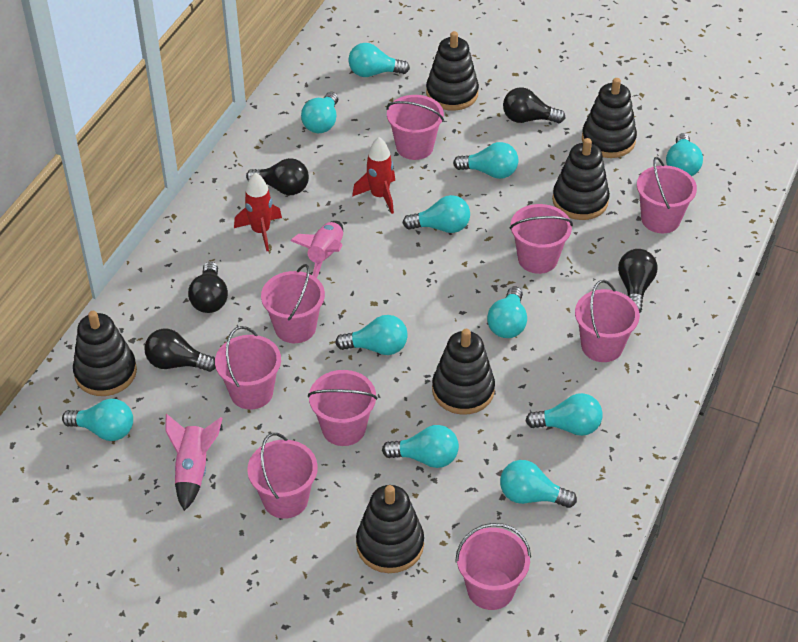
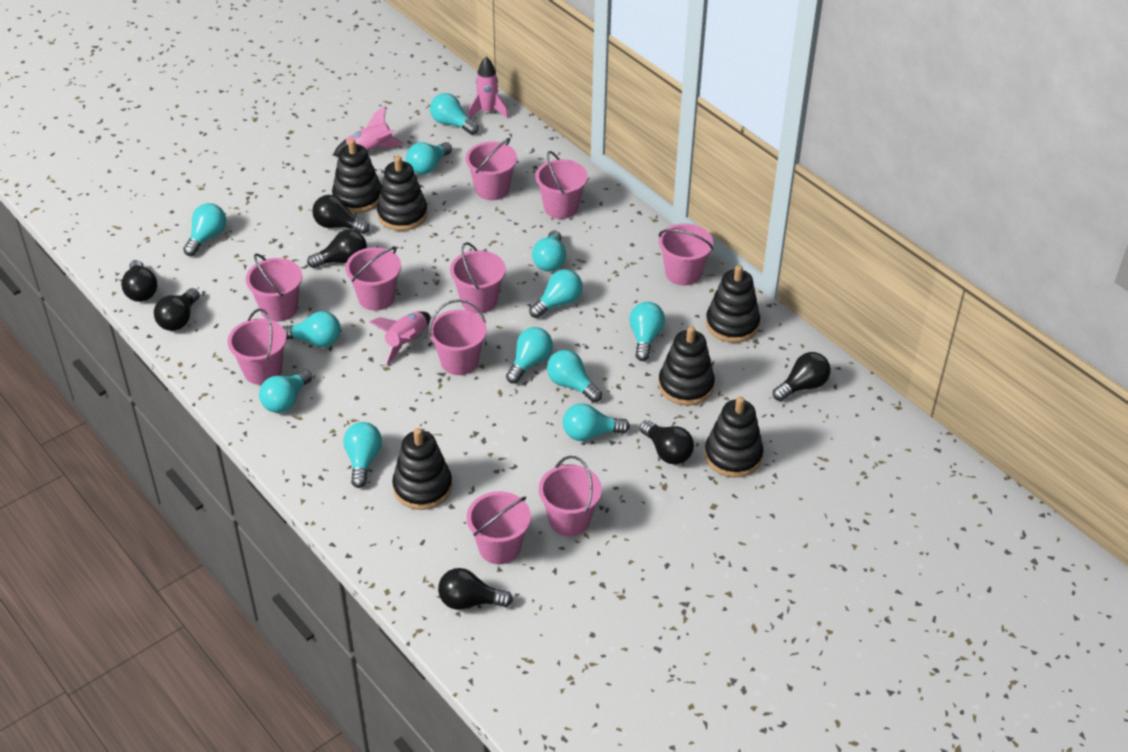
black light bulb: [144,329,216,372] [188,262,228,313] [246,158,309,195] [503,87,565,123] [618,249,657,313] = 5 -> [121,260,157,302] [154,288,200,331] [307,230,367,268] [312,195,370,234] [438,568,513,610] [640,420,694,465] [773,352,830,401] = 7
pink bucket: [215,326,281,410] [247,433,318,519] [261,264,325,343] [308,370,378,446] [386,95,444,160] [455,523,531,610] [509,204,573,274] [575,280,640,362] [637,157,697,233] = 9 -> [228,309,286,385] [246,254,302,322] [345,247,401,311] [429,300,487,375] [450,242,506,314] [466,138,517,200] [467,491,531,564] [535,151,588,219] [539,456,602,536] [659,223,713,286] = 10
pink rocket: [166,414,222,511] [290,221,343,278] = 2 -> [333,106,404,157] [370,311,430,365] [468,57,509,119] = 3
red rocket: [234,173,282,251] [352,137,395,214] = 2 -> none = 0
turquoise light bulb: [62,399,133,441] [301,92,338,133] [335,315,408,355] [348,43,410,77] [382,425,459,468] [402,195,470,233] [453,142,518,179] [487,286,527,338] [500,460,577,508] [526,393,603,436] [666,133,703,176] = 11 -> [183,203,226,256] [259,369,312,413] [282,311,341,347] [343,422,382,488] [406,142,452,175] [430,93,479,135] [506,327,553,383] [529,269,583,318] [532,230,566,271] [547,350,602,403] [563,403,630,441] [629,302,665,361] = 12

